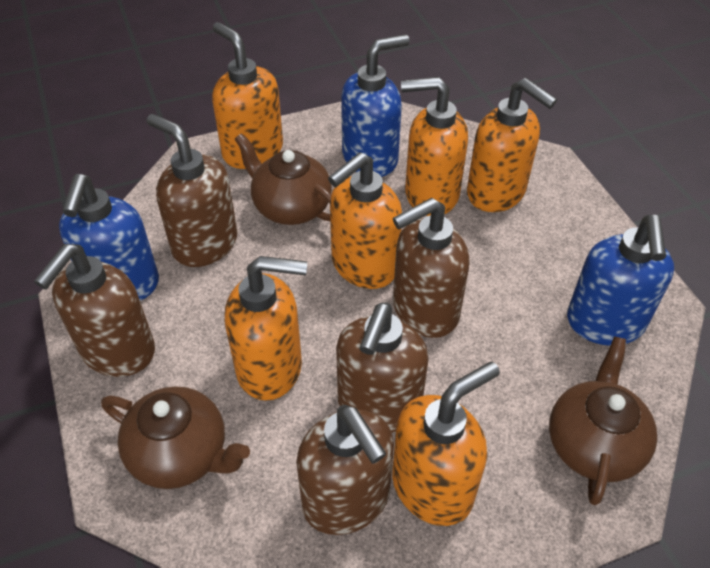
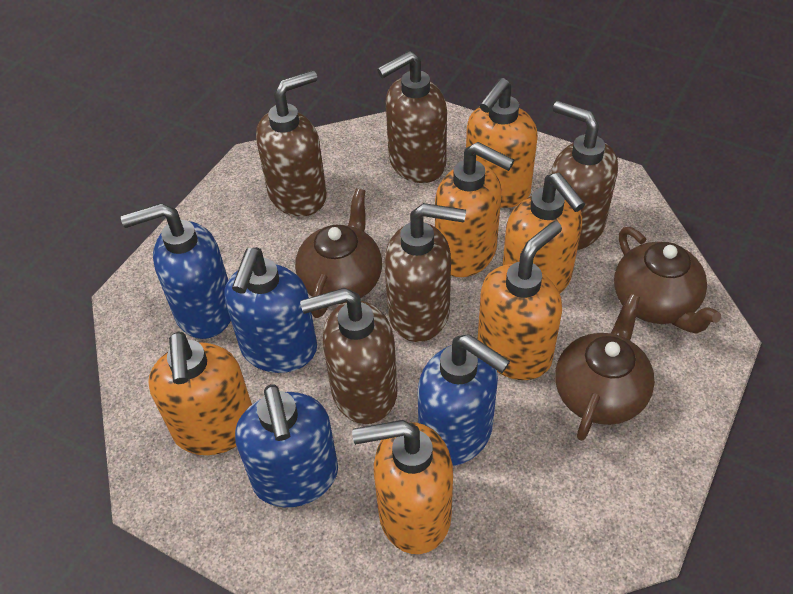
blue soap dispenser: [59,174,159,301] [341,34,410,177] [567,215,674,346] = 3 -> [121,203,231,339] [224,247,317,373] [235,384,338,507] [417,334,510,466] = 4

